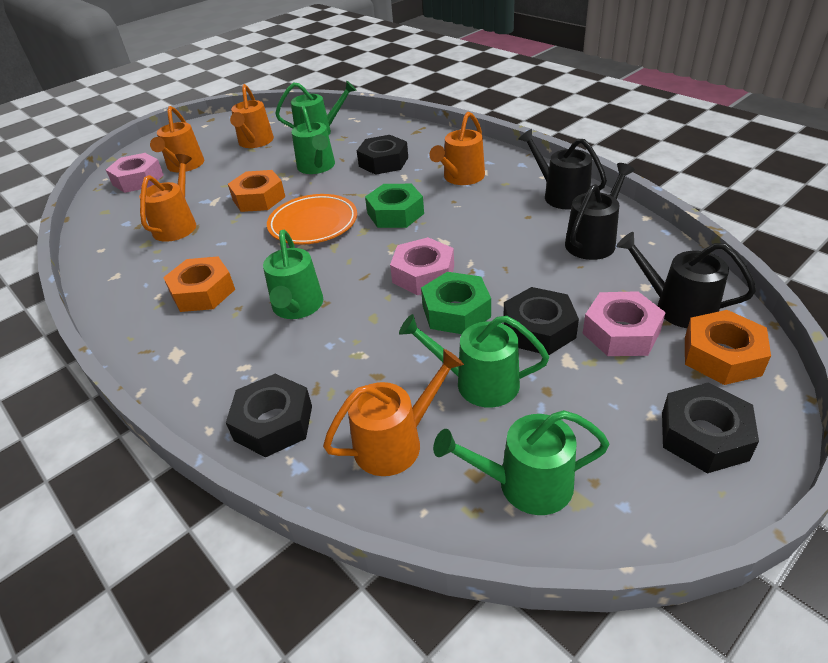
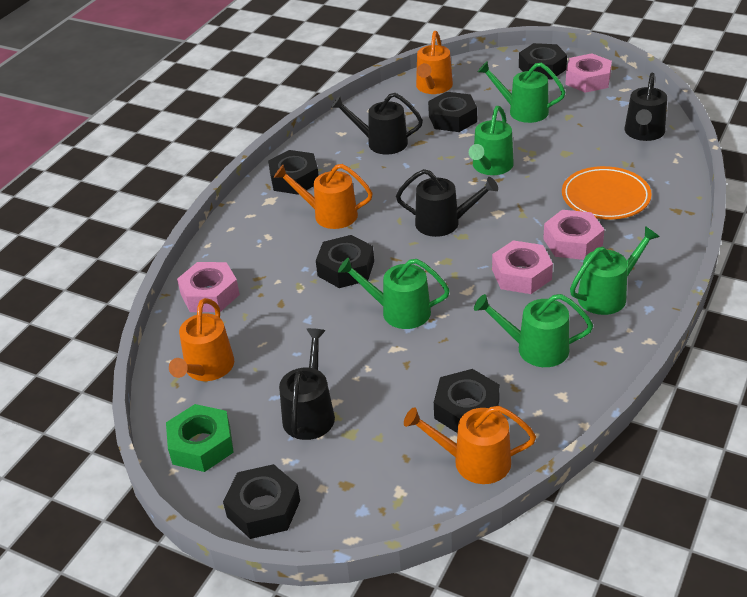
black nut: [226,374,312,457] [357,135,408,175] [504,287,579,355] [662,383,759,473] = 4 -> [223,464,300,539] [268,150,319,195] [316,235,374,288] [428,92,477,132] [434,369,500,433] [519,43,567,80] = 6
black watering can: [518,129,607,210] [565,163,635,260] [616,232,756,328] = 3 -> [279,328,335,440] [331,93,423,154] [396,169,498,237] [625,73,667,141] = 4
green nut: [365,184,424,228] [421,272,491,334] = 2 -> [166,404,234,472] = 1
orange nut: [163,256,235,312] [228,170,285,212] [685,310,771,385] = 3 -> none = 0
orange watering can: [139,154,196,242] [150,106,204,172] [230,84,274,148] [323,349,464,476] [429,112,485,185] = 5 -> [169,298,234,381] [274,164,373,229] [404,406,536,484] [416,31,453,94] = 4
pink nut: [106,153,164,193] [390,237,454,295] [583,291,666,356] = 3 -> [177,262,240,312] [492,240,553,294] [543,210,605,260] [565,53,612,93] = 4

